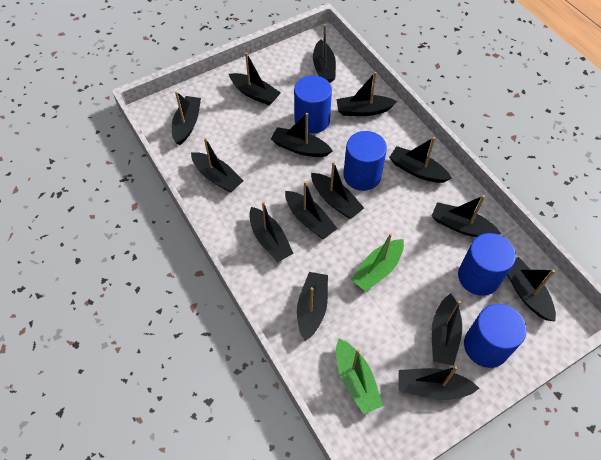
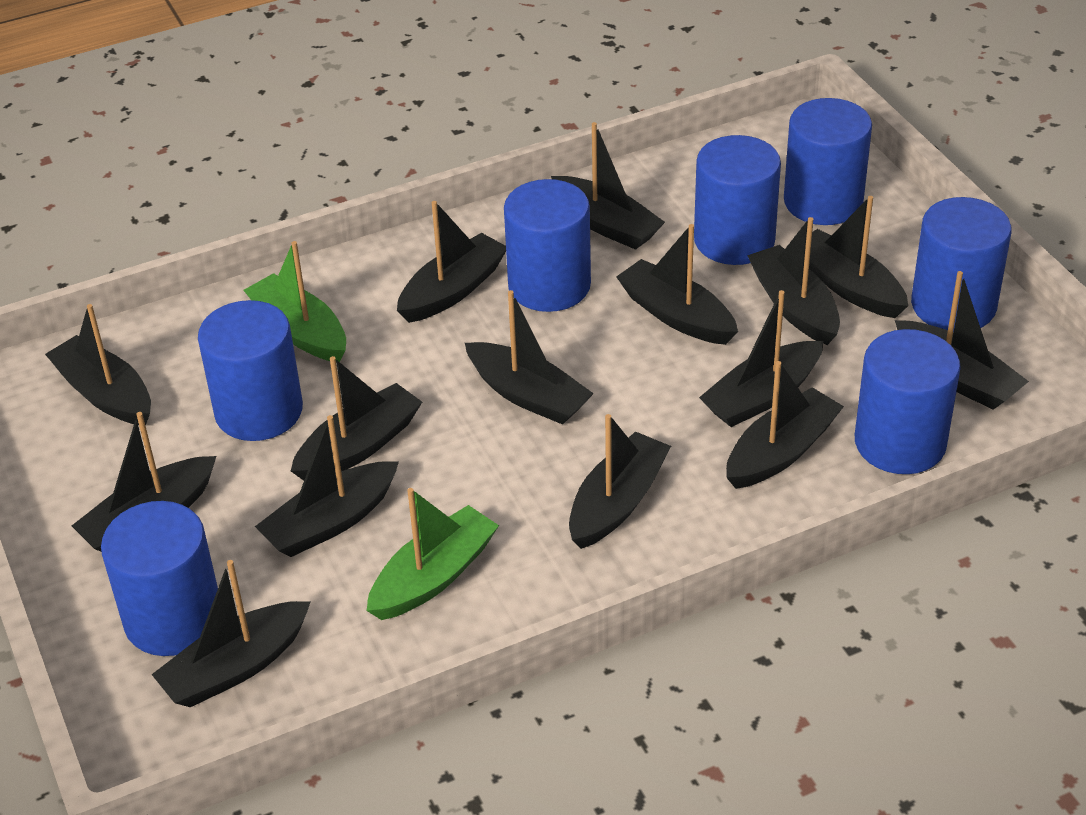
blue cylinder: [294,75,332,134] [343,131,387,191] [458,233,516,296] [464,304,527,368] = 4 -> [101,501,218,656] [198,300,303,441] [504,179,591,312] [694,135,781,265] [784,98,872,225] [855,329,961,474] [911,197,1011,332] = 7

